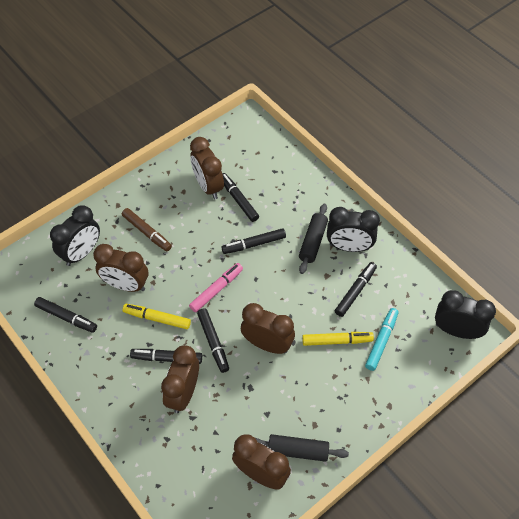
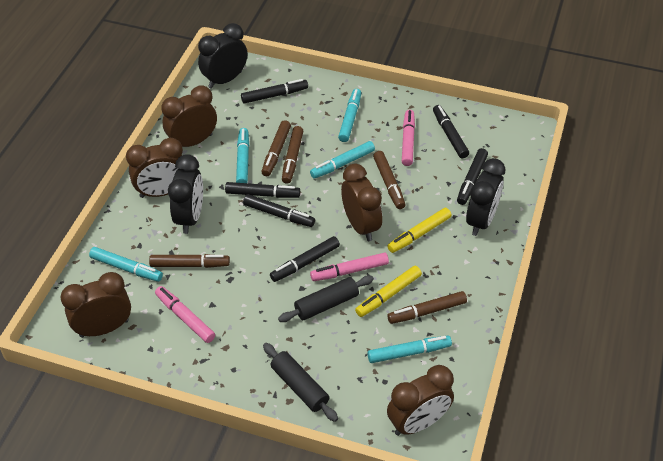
brown marker: [122,208,172,251] = 1 -> [149,254,230,268] [261,120,291,176] [282,126,303,184] [373,151,406,209] [387,291,467,324] = 5
pink marker: [189,263,243,312] = 1 -> [155,286,215,343] [310,253,389,281] [402,110,415,166] = 3
turquoise marker: [365,308,398,371] = 1 -> [89,247,163,282] [236,128,249,183] [310,141,375,179] [338,89,361,142] [367,336,452,363] = 5

